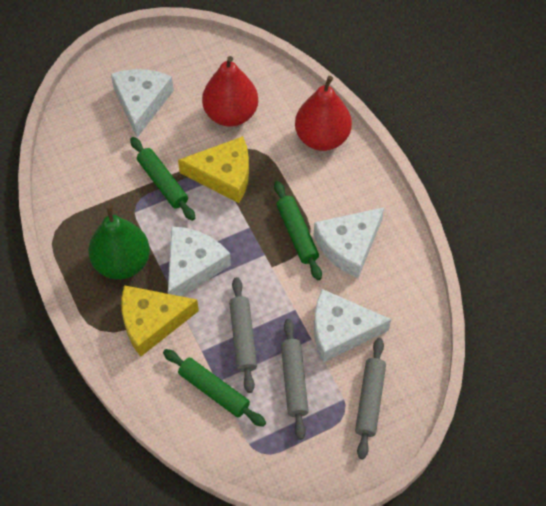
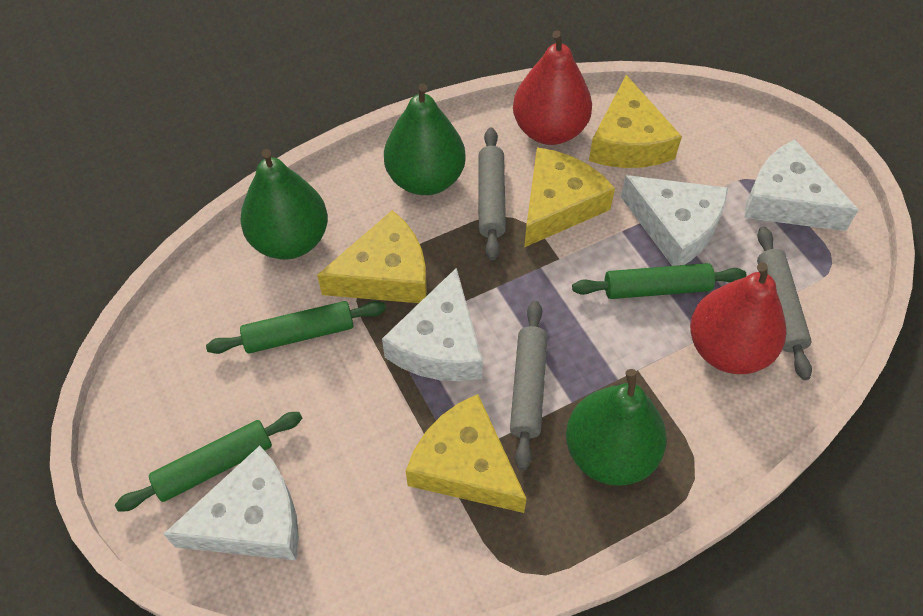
green pear: [88,205,150,280] = 1 -> [240,149,328,260] [384,83,466,195] [566,369,667,486] = 3
yellow cheese: [121,285,199,357] [178,136,249,203] = 2 -> [317,210,427,303] [406,394,527,513] [524,147,615,247] [589,75,682,168] = 4

